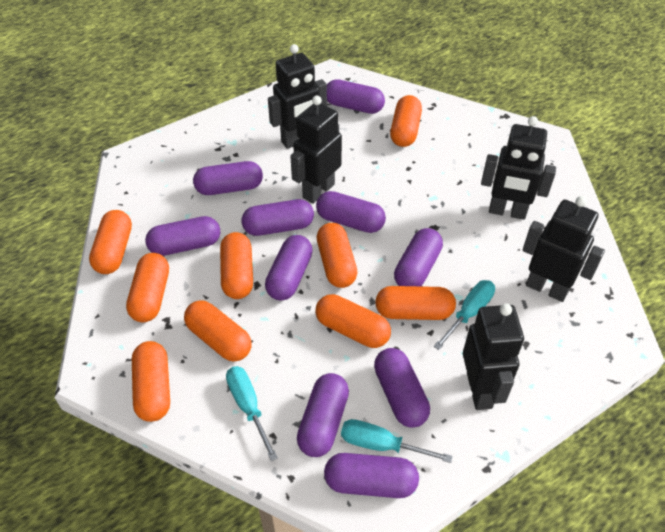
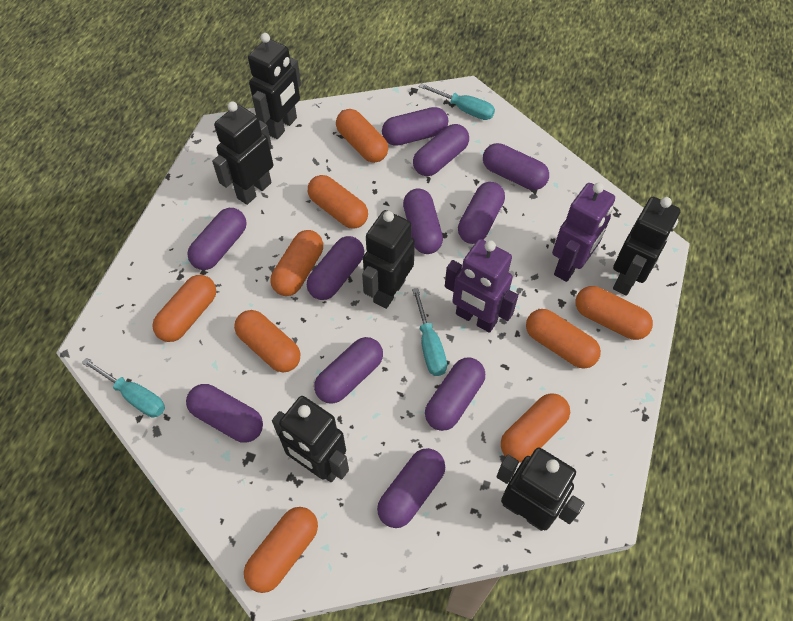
black robot: [268,44,327,149] [290,95,342,204] [463,303,524,410] [481,116,556,220] [523,196,605,302] = 5 -> [212,101,273,205] [248,33,301,139] [272,396,349,482] [362,210,415,309] [497,448,585,531] [613,197,681,296] = 6
purple capsule: [145,216,220,256] [193,161,263,195] [242,199,314,236] [265,235,313,300] [297,373,349,457] [316,191,386,233] [324,453,419,498] [327,79,385,114] [374,348,430,428] [394,228,443,286] = 10 -> [186,384,263,443] [187,208,247,270] [307,236,364,300] [314,337,383,404] [377,448,445,528] [382,107,448,146] [403,188,443,254] [413,124,469,176] [425,358,485,431] [458,182,505,244] [483,143,549,190] = 11
purple robot: none = 0 -> [445,239,518,333] [552,183,615,282] = 2

